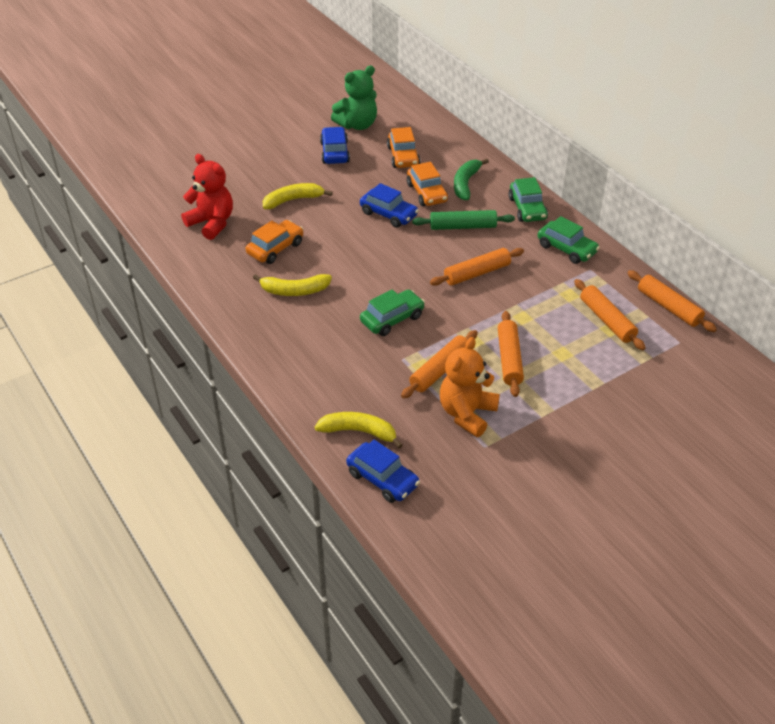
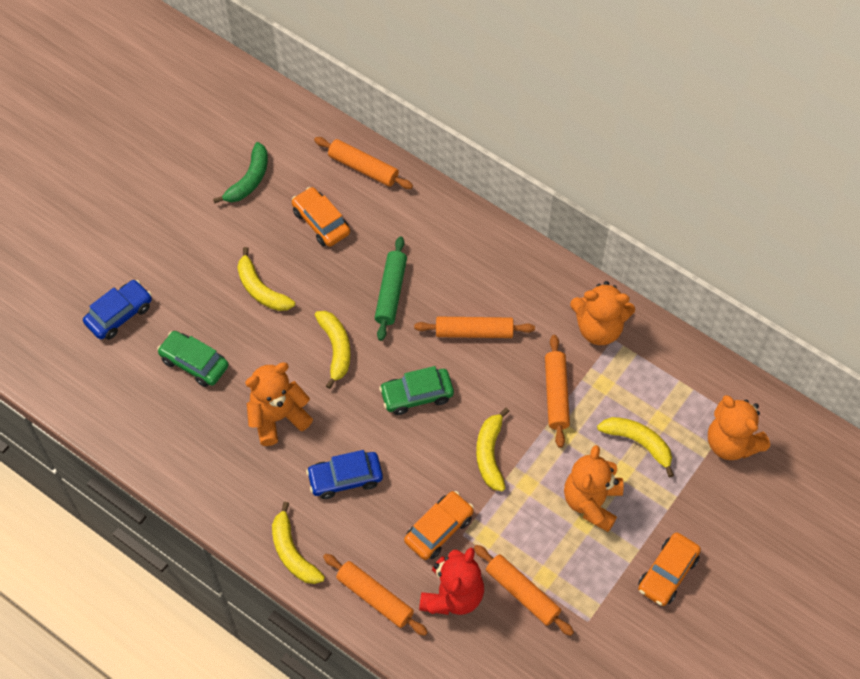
blue car: [320,127,350,164] [346,440,420,503] [360,183,419,228] = 3 -> [83,280,152,340] [306,450,383,499] = 2
green car: [360,289,425,336] [508,177,548,222] [538,216,600,264] = 3 -> [157,331,229,387] [379,366,454,415] = 2
green teddy bear: [331,66,377,130] = 1 -> none = 0
orange teddy bear: [440,337,500,437] = 1 -> [245,362,313,446] [564,445,623,532] [570,281,635,345] [708,395,770,460] = 4
yellow banana: [253,274,332,296] [263,183,333,209] [315,412,403,449] = 3 -> [237,247,295,311] [272,502,325,584] [315,311,350,389] [476,408,509,491] [597,417,674,477] = 5

